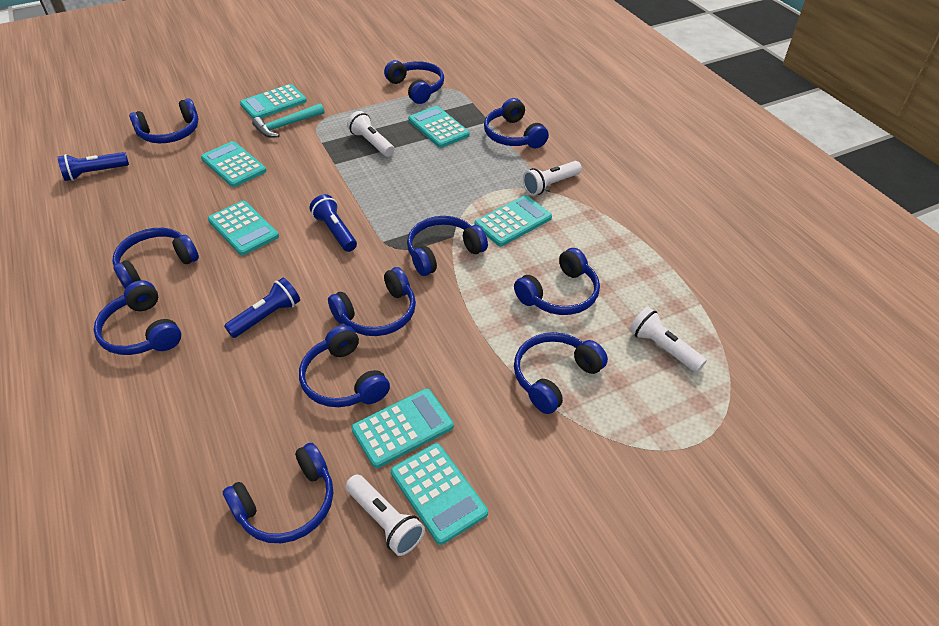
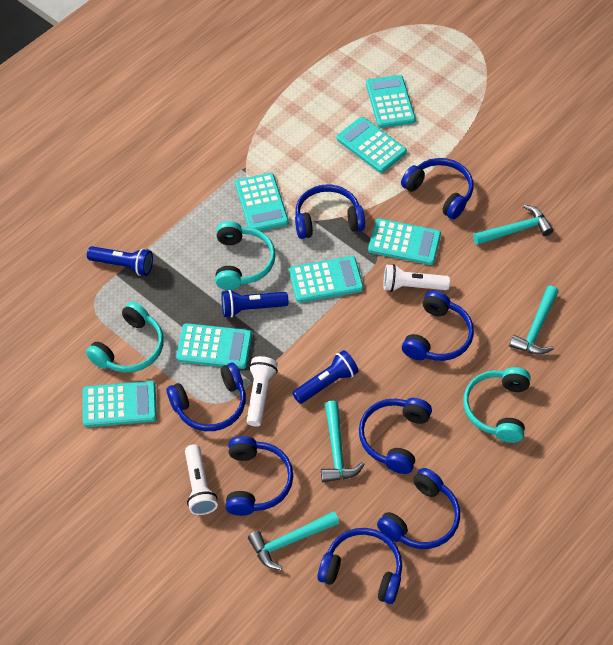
blue headphones: [94,280,181,355] [112,228,199,289] [129,98,198,144] [223,443,333,543] [299,325,390,407] [328,267,416,336] [384,60,444,104] [407,216,488,276] [484,98,549,148] [514,248,600,315] [514,332,608,414] = 11 -> [167,363,246,431] [226,436,293,516] [295,184,365,239] [317,528,402,604] [359,398,432,474] [377,468,460,549] [401,158,473,219] [402,291,474,361] = 8
turquoise hammer: [252,103,324,138] = 1 -> [248,511,340,570] [321,401,365,482] [473,205,553,245] [509,286,559,354] = 4
turquoise headphones: none = 0 -> [86,302,164,373] [215,221,276,290] [463,367,531,443] = 3
white flashlight: [345,474,425,556] [347,111,394,157] [523,161,582,196] [629,307,707,373] = 4 -> [185,444,218,515] [247,356,278,427] [383,264,450,292] = 3

